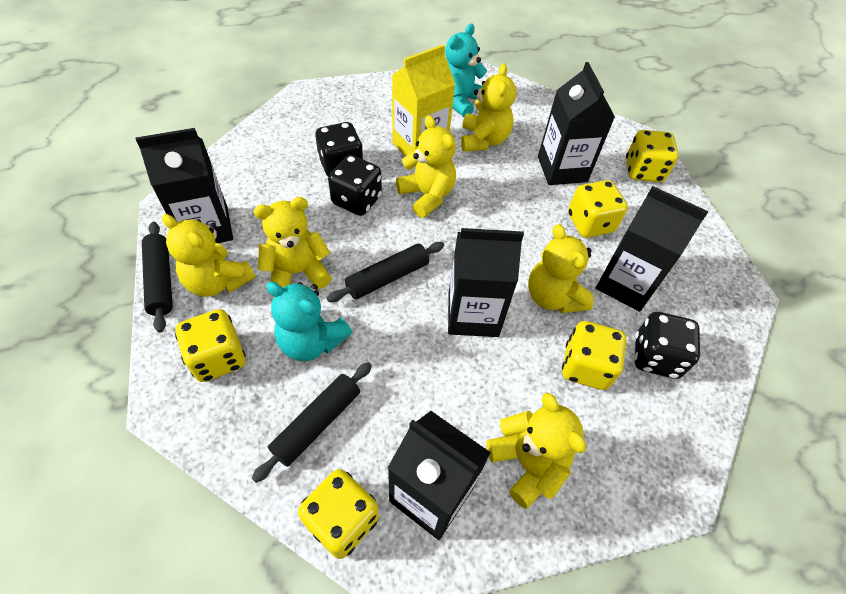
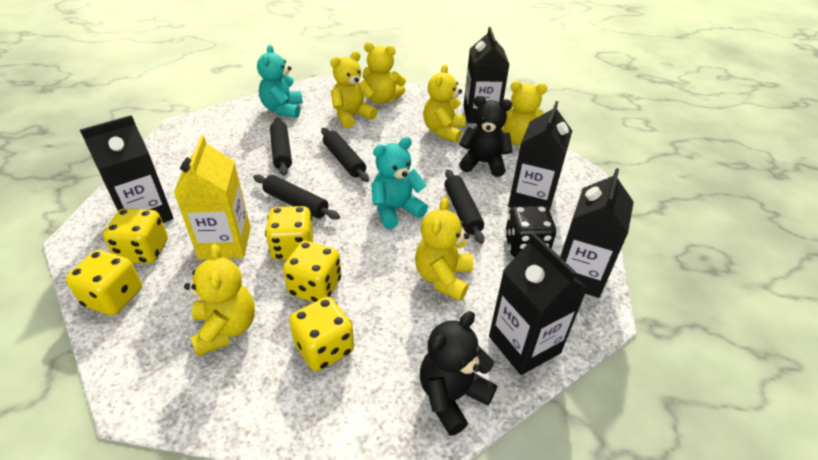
black dice: [315,122,363,177] [328,155,382,216] [634,312,700,379] = 3 -> [505,206,556,257] = 1
black rolling pin: [142,222,173,333] [252,362,372,483] [327,242,444,302] = 3 -> [253,174,340,220] [270,117,292,176] [321,128,369,182] [444,169,485,244] = 4
black teddy bear: none = 0 -> [420,311,497,436] [459,96,513,177] = 2

